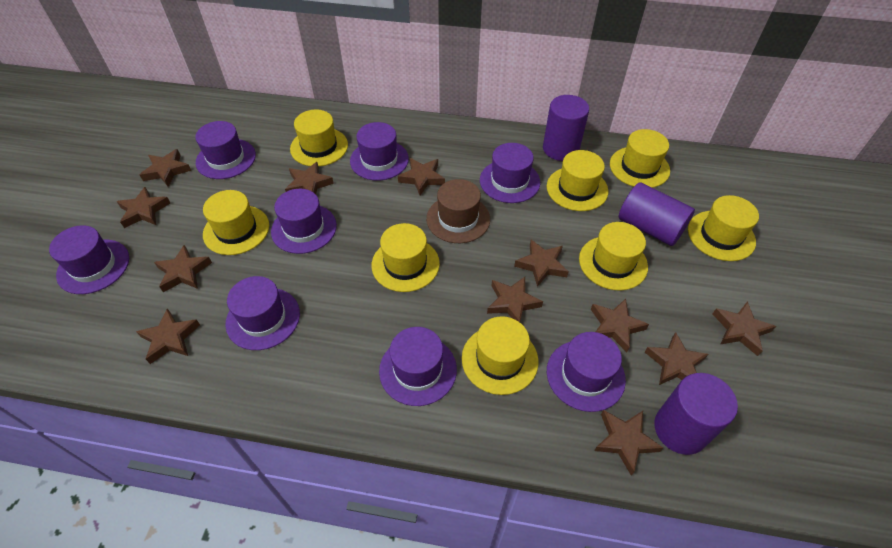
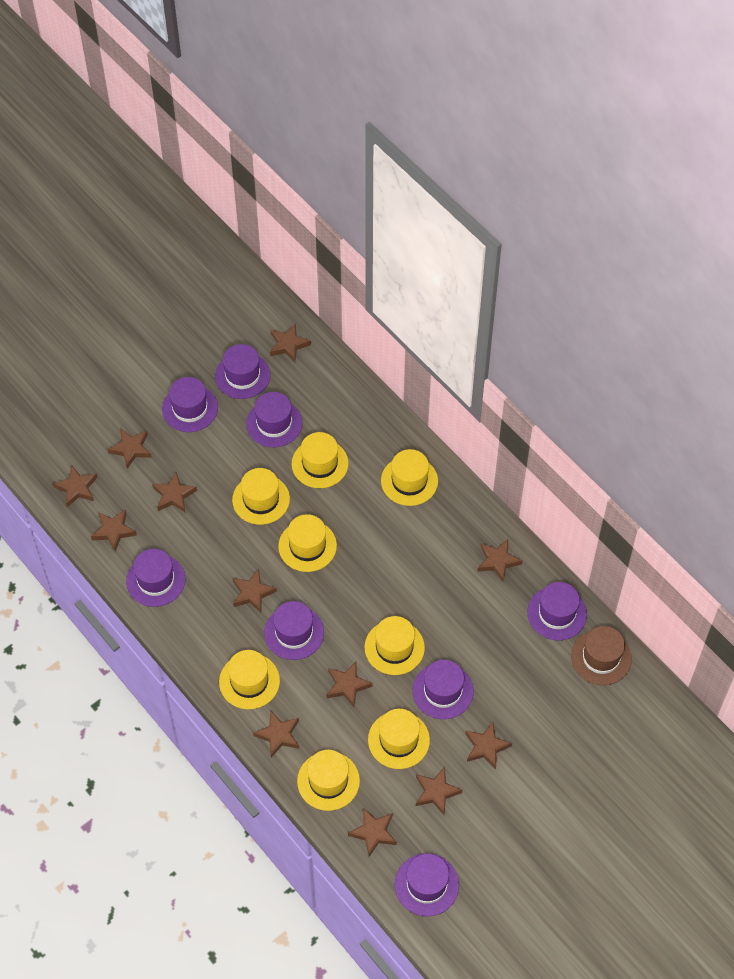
purple cylinder: [543,95,589,161] [619,182,695,246] [654,373,738,455] = 3 -> none = 0

